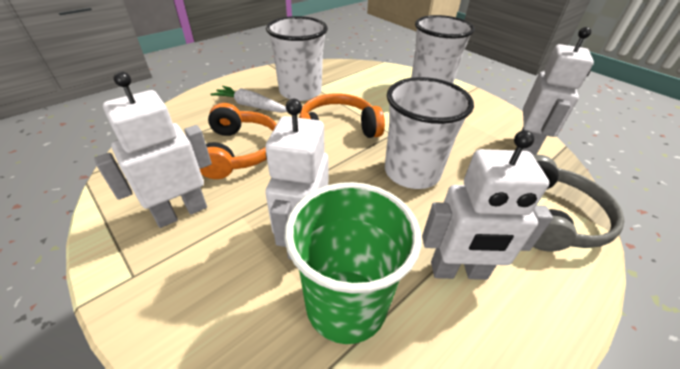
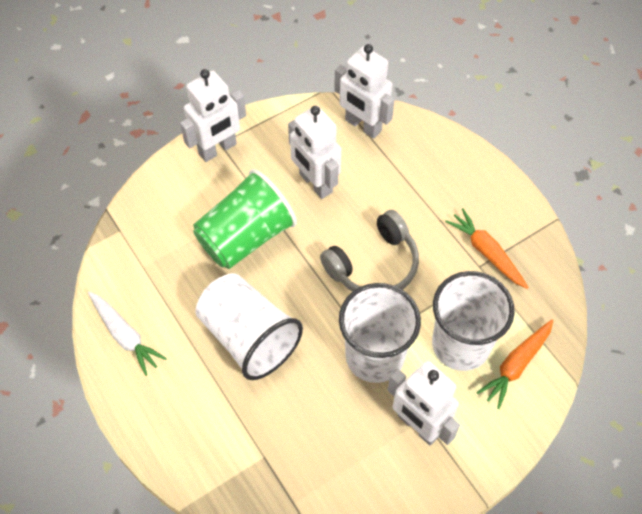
orange carrot: none = 0 -> [445,208,529,289] [477,320,553,409] = 2
orange headphones: [199,103,277,179] [299,93,385,138] = 2 -> none = 0

